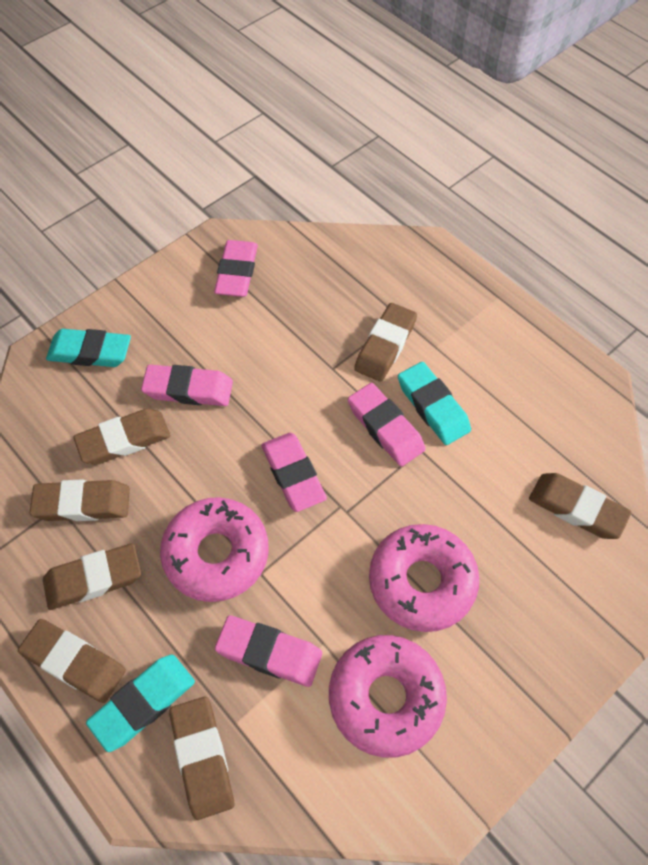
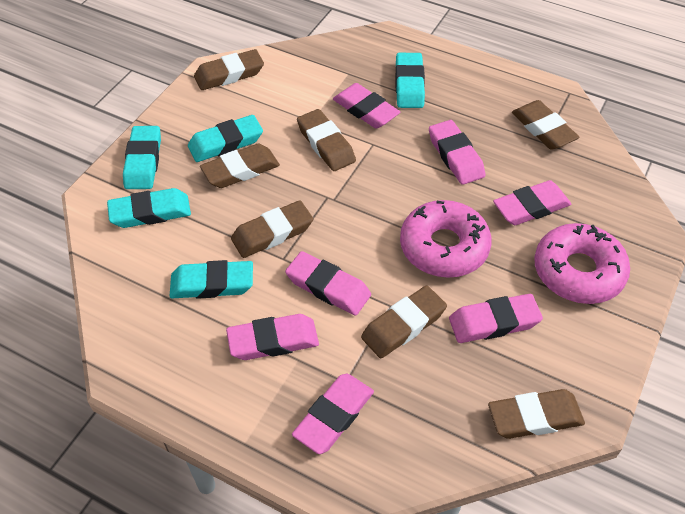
pink donut: [160,497,269,602] [329,635,447,758] [369,524,479,632] = 3 -> [400,200,492,278] [534,223,630,304] = 2
pink eraser: [141,365,233,406] [214,240,258,297] [215,615,322,687] [261,433,327,512] [348,383,425,467] = 5 -> [226,314,319,360] [285,251,371,316] [292,374,374,454] [333,83,400,128] [429,120,485,185] [449,294,543,343] [493,180,571,225] = 7
turquoise eraser: [46,329,131,367] [86,655,195,752] [398,362,471,445] = 3 -> [107,188,191,228] [123,126,161,189] [170,260,253,299] [188,115,263,162] [395,53,425,108] = 5

